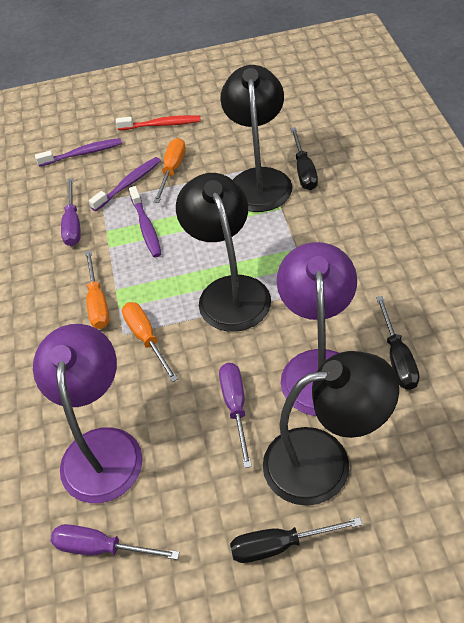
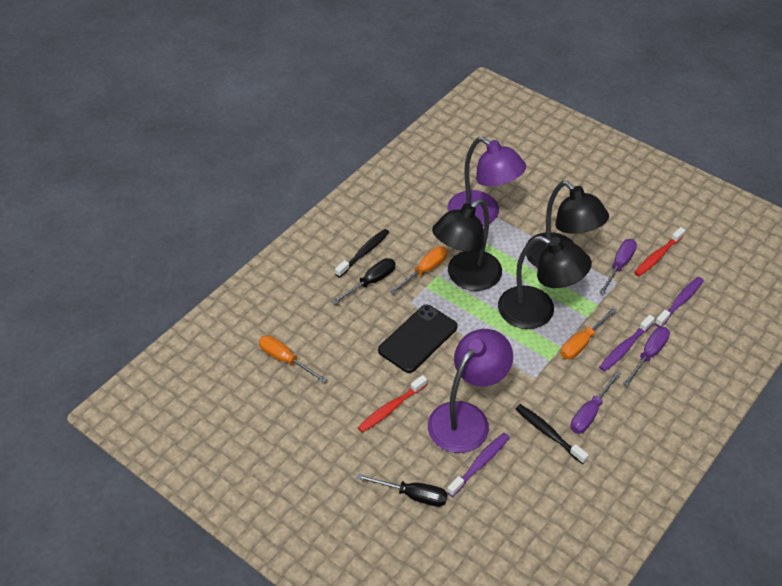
black phone: none = 0 -> [378,305,458,373] = 1
black screwdriver: [230,517,362,563] [291,127,318,190] [376,296,419,390] = 3 -> [332,258,395,305] [356,474,448,507] = 2
black toothbrush: none = 0 -> [335,229,389,278] [516,404,589,464] = 2
red toothbrush: [116,115,200,130] = 1 -> [357,375,427,433] [634,227,686,276] = 2

